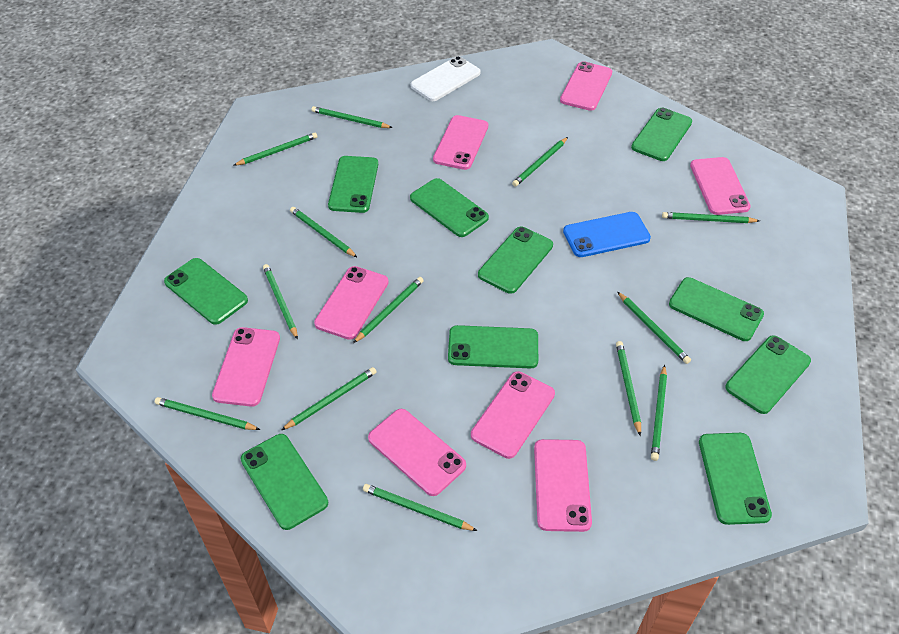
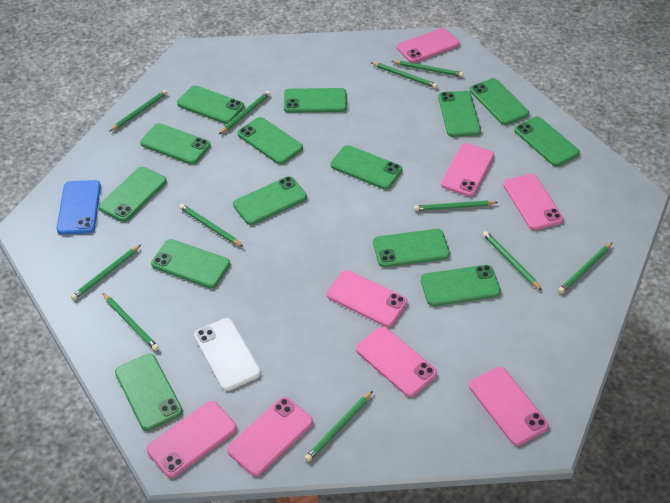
green pencil: [155,397,260,430] [233,133,317,166] [263,264,298,340] [282,367,376,430] [290,207,358,258] [311,106,393,128] [353,277,424,343] [363,484,478,531] [512,137,568,187] [616,341,641,436] [618,292,691,364] [651,365,667,461] [662,212,760,223] = 13 -> [71,245,141,300] [103,293,159,351] [109,90,167,132] [179,204,243,247] [219,91,270,134] [305,391,373,462] [371,62,437,88] [391,61,464,77] [414,200,498,211] [483,231,542,291] [558,242,613,294] = 11
green phone: [164,258,248,325] [241,434,328,530] [328,156,378,213] [410,178,489,237] [448,325,538,369] [478,227,553,294] [631,108,692,161] [669,277,764,341] [699,433,772,525] [725,335,811,414] = 10 -> [99,167,167,222] [115,354,183,431] [140,123,211,165] [151,239,230,288] [177,85,244,124] [233,176,307,225] [237,117,303,164] [284,88,347,113] [330,145,402,190] [373,229,450,267] [421,265,501,306] [438,91,481,137] [470,78,529,125] [514,117,580,166] = 14

